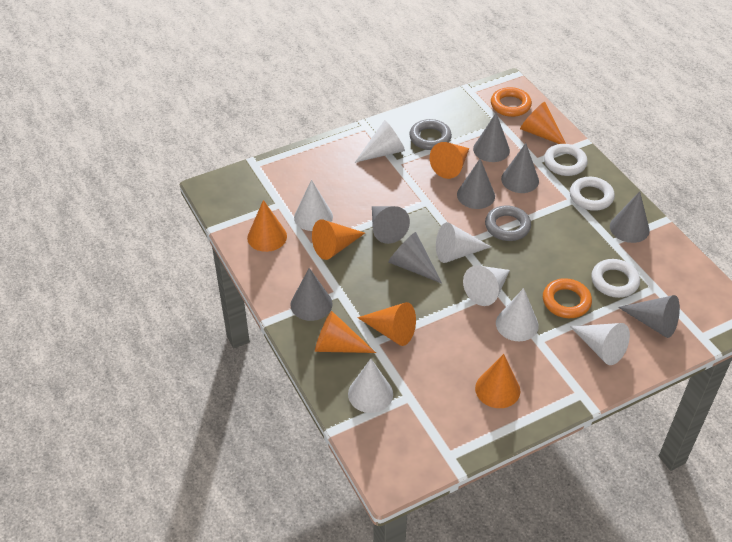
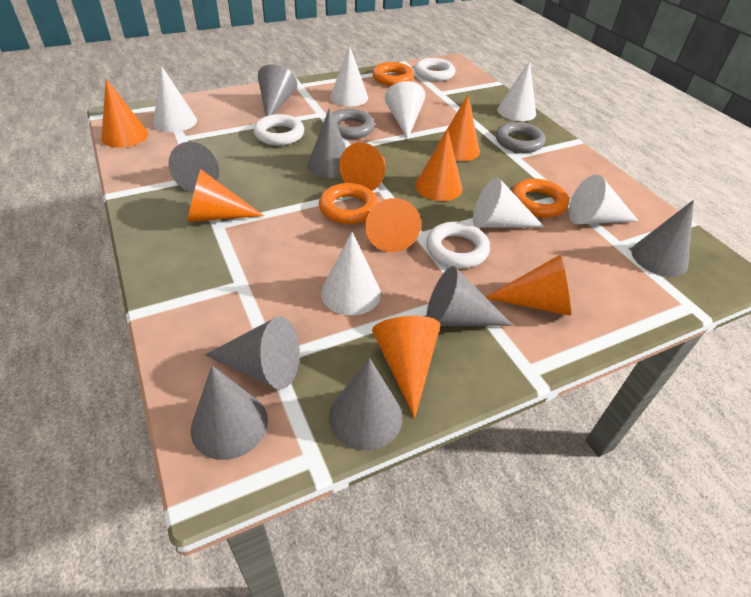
orange cone: [247,200,287,252] [312,219,365,260] [315,311,376,353] [357,302,416,346] [430,142,469,179] [475,354,520,408] [520,102,566,144] = 7 -> [101,79,148,148] [188,169,264,222] [339,142,385,191] [365,198,421,252] [372,316,440,419] [415,130,462,201] [437,95,480,161] [486,255,571,316] = 8
orange ring: [491,87,532,117] [543,278,592,318] = 2 -> [319,183,378,224] [372,62,414,86] [512,179,569,218] = 3

